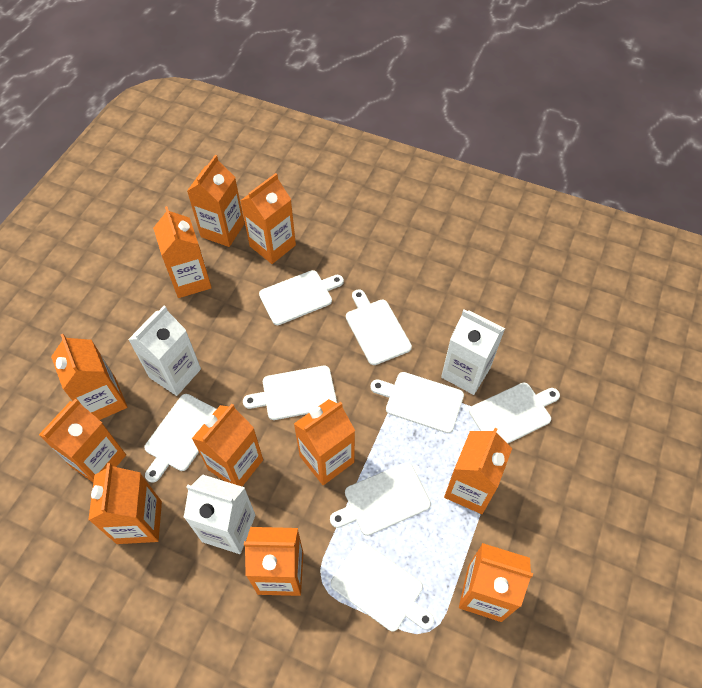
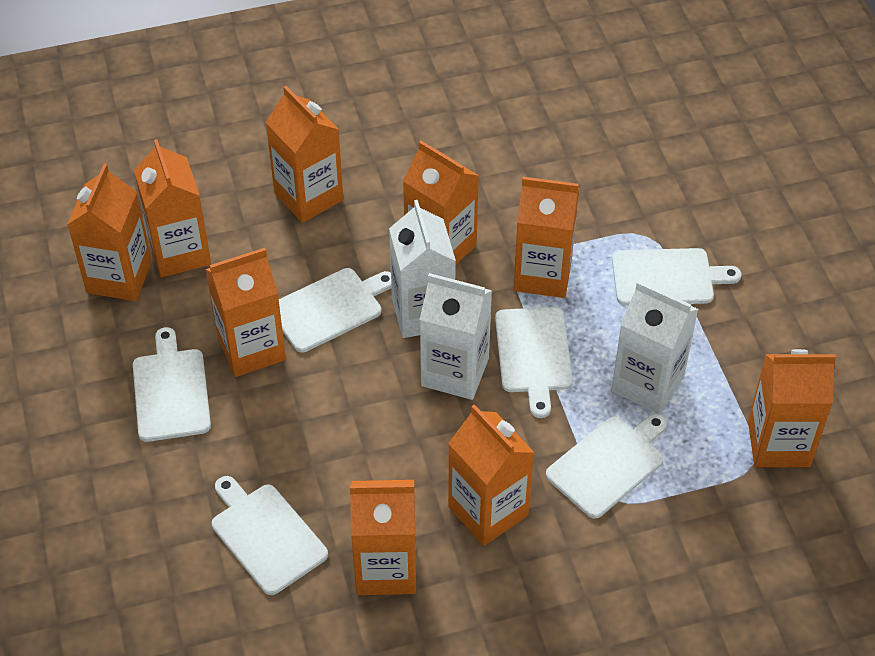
orange carton: [39,399,126,482] [51,334,127,420] [88,463,162,544] [153,206,212,298] [187,155,245,247] [192,404,263,487] [240,173,296,264] [244,527,303,596] [294,399,355,485] [444,428,512,514] [459,543,533,622] = 11 -> [67,164,152,301] [134,139,211,278] [205,248,286,377] [265,86,343,223] [350,480,416,595] [403,140,479,264] [448,404,535,546] [513,177,579,298] [748,349,836,467] = 9
white cutting board: [144,394,216,483] [243,366,337,420] [259,270,344,325] [330,462,431,536] [331,541,434,631] [346,289,412,365] [370,372,464,433] [469,383,560,444] = 8 -> [133,327,211,442] [212,476,328,595] [279,268,391,353] [495,307,573,418] [546,414,667,519] [612,248,742,306] = 6

